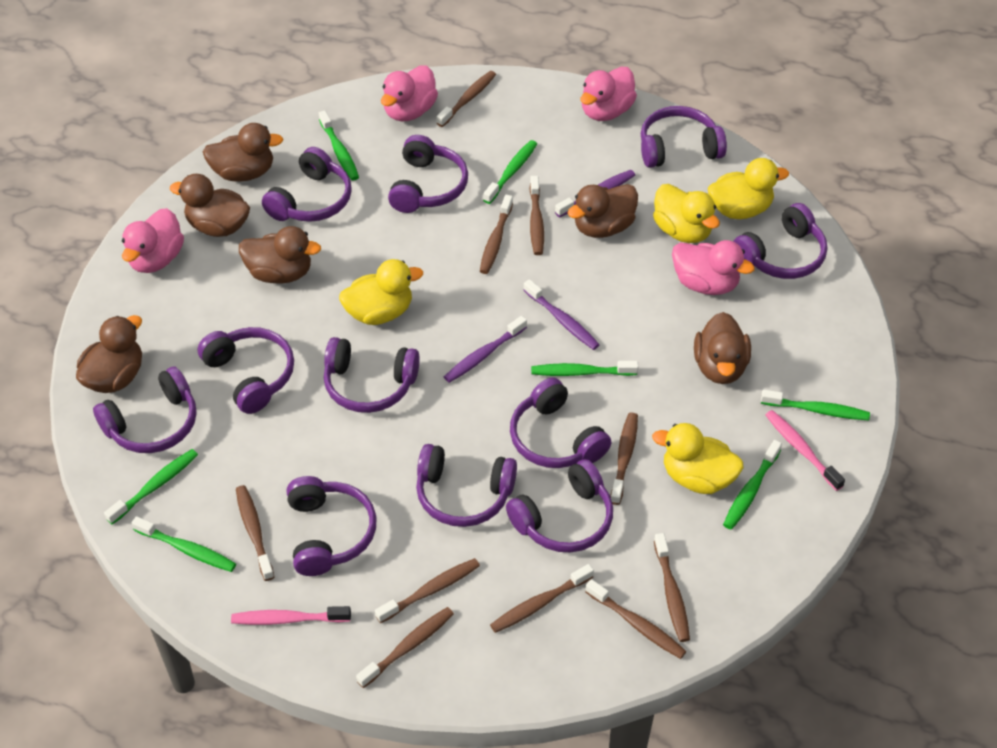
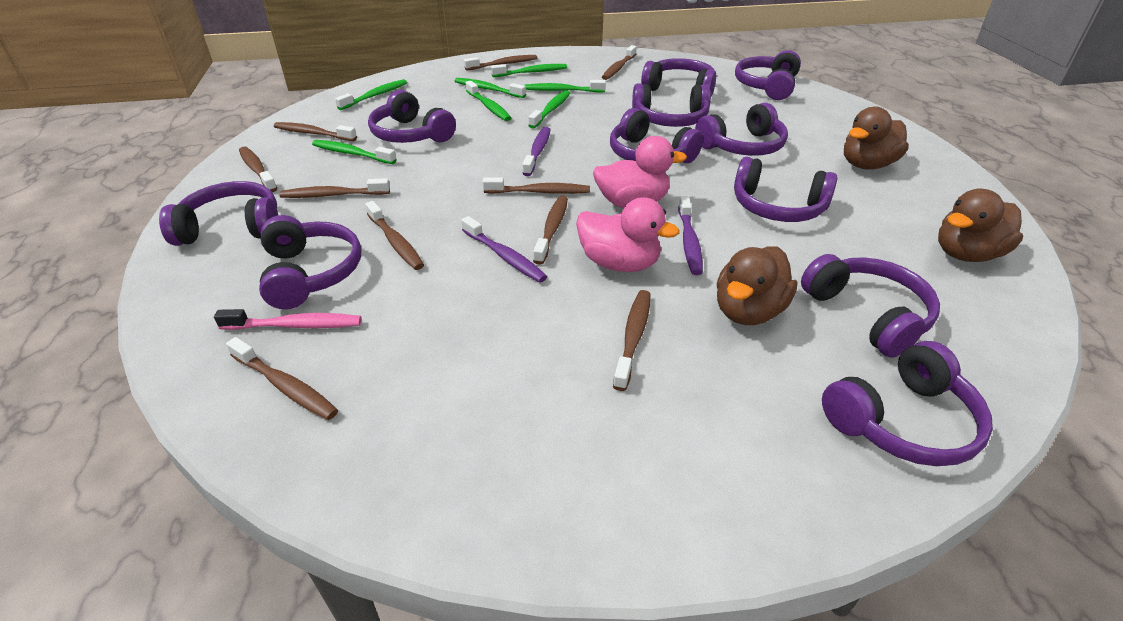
brown duck: [76,315,142,393] [170,174,250,237] [203,123,283,181] [239,226,321,284] [568,184,638,238] [694,312,751,384] = 6 -> [717,246,798,325] [844,107,909,170] [938,189,1023,262] = 3
pink duck: [122,208,184,273] [381,65,438,121] [580,67,637,121] [672,240,755,295] = 4 -> [576,197,679,272] [593,136,687,208] = 2
pink toothbrush: [231,606,351,625] [765,410,845,491] = 2 -> [214,309,362,330] = 1
yellow duck: [339,259,423,325] [652,423,743,494] [653,184,720,243] [708,158,789,219] = 4 -> none = 0

